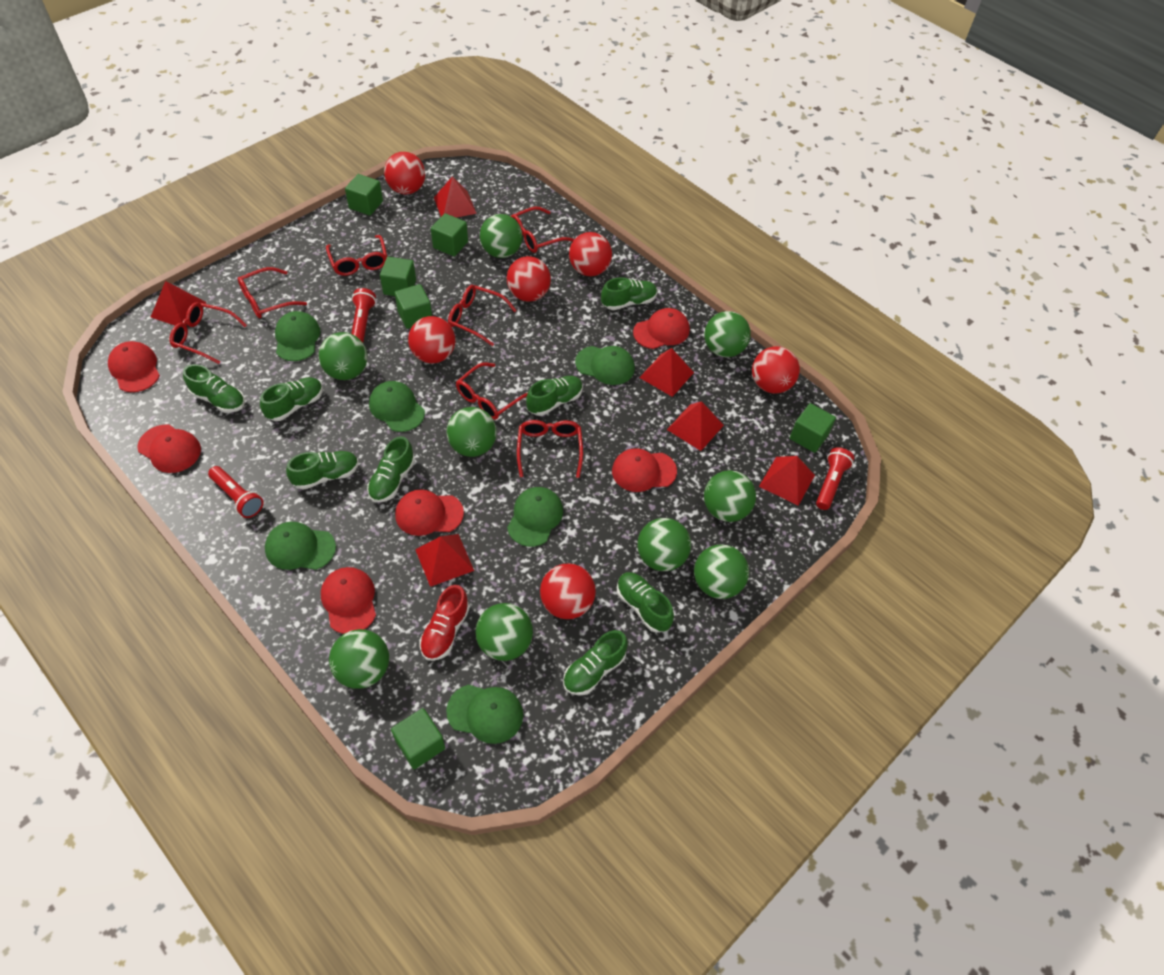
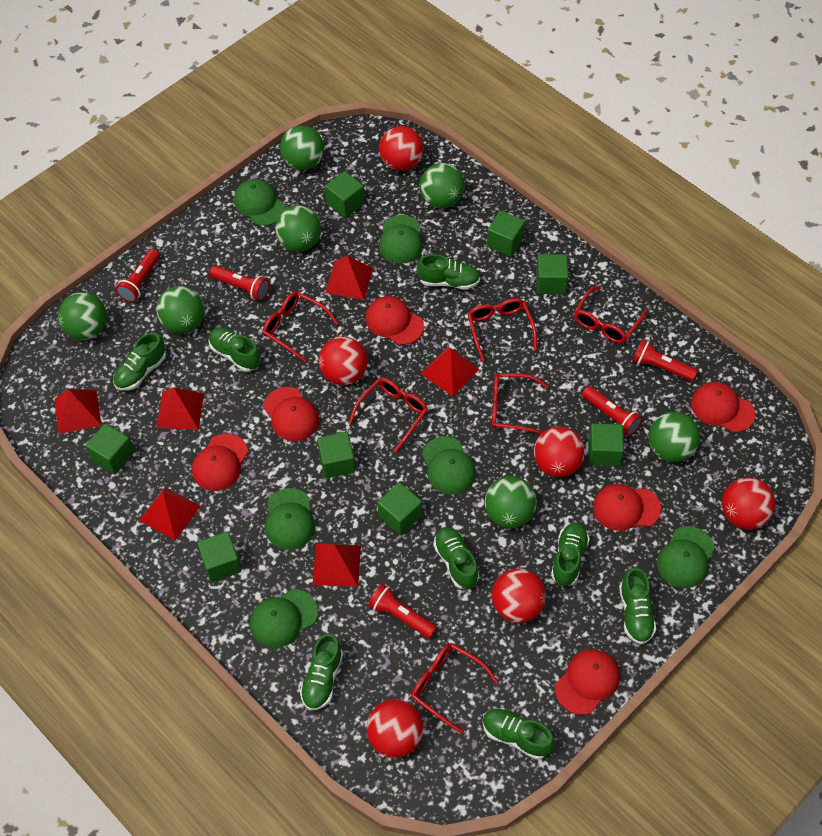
green ball: [319,332,368,380] [329,629,389,689] [446,407,497,457] [475,603,533,661] [480,214,523,258] [637,518,691,571] [694,544,749,599] [704,311,751,357] [704,470,756,522] = 9 -> [58,292,107,340] [156,286,205,334] [275,205,321,252] [280,125,324,170] [420,163,465,208] [485,476,537,528] [649,412,700,462] = 7
green cube: [345,174,383,215] [380,257,416,296] [391,708,445,769] [395,284,432,329] [431,213,468,257] [790,403,836,453] = 6 -> [86,424,134,474] [197,532,241,582] [317,432,355,478] [325,171,364,218] [377,482,422,535] [486,211,525,257] [536,254,568,294] [588,423,624,466] = 8
red flashlight: [208,466,263,518] [351,288,376,342] [816,447,854,510] = 3 -> [116,249,160,302] [209,266,270,301] [368,584,437,638] [582,386,643,437] [632,339,698,381] = 5
red glasses: [170,302,247,364] [237,267,307,318] [326,235,387,276] [448,285,517,346] [456,363,528,420] [511,207,575,253] [517,420,583,478] = 7 -> [263,292,339,362] [349,378,428,453] [411,643,498,734] [468,298,537,362] [492,373,548,434] [574,286,648,343] = 6
red shoe: [419,585,469,661] = 1 -> none = 0

